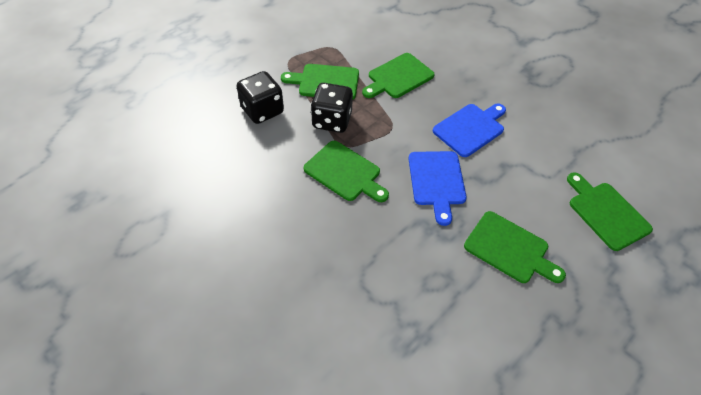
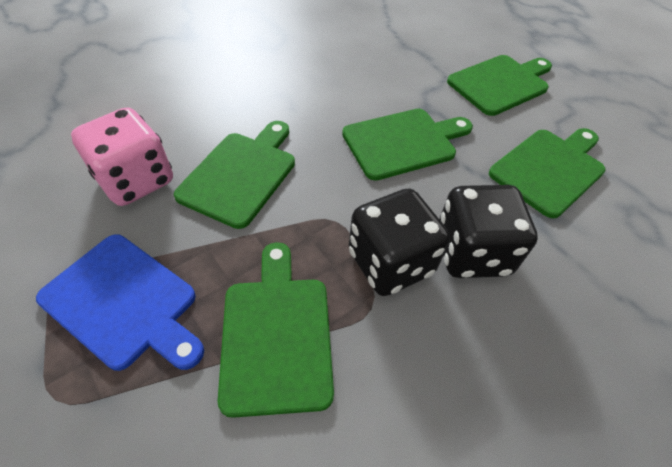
blue cutting board: [409,151,467,226] [433,104,506,157] = 2 -> [36,234,204,371] = 1
pink dice: none = 0 -> [71,107,173,206] = 1

